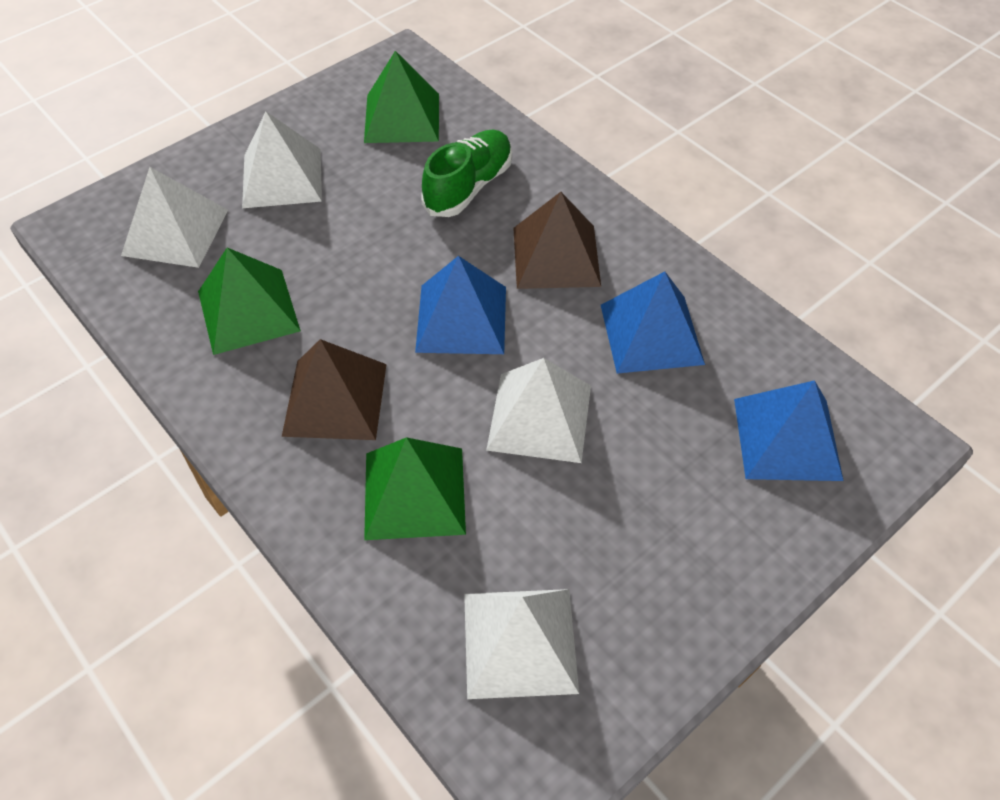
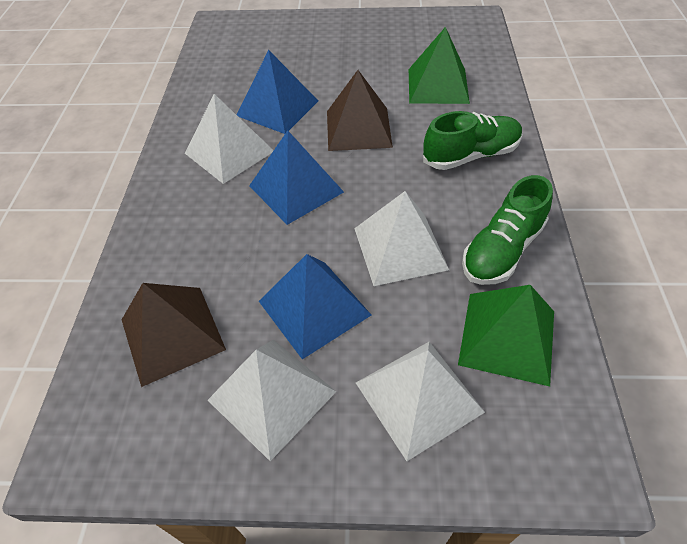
green pyramid: [198,248,301,355] [364,51,439,143] [364,437,466,540] = 3 -> [409,27,470,104] [458,285,554,387] = 2
green shoe: [421,130,512,217] = 1 -> [423,111,523,170] [462,175,553,285] = 2

